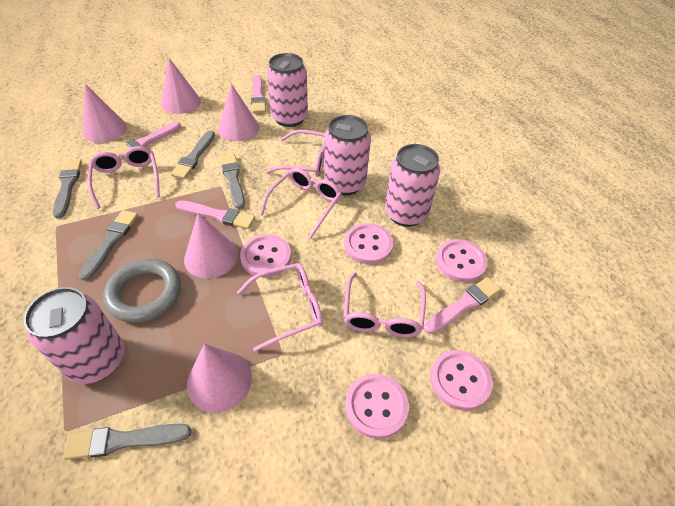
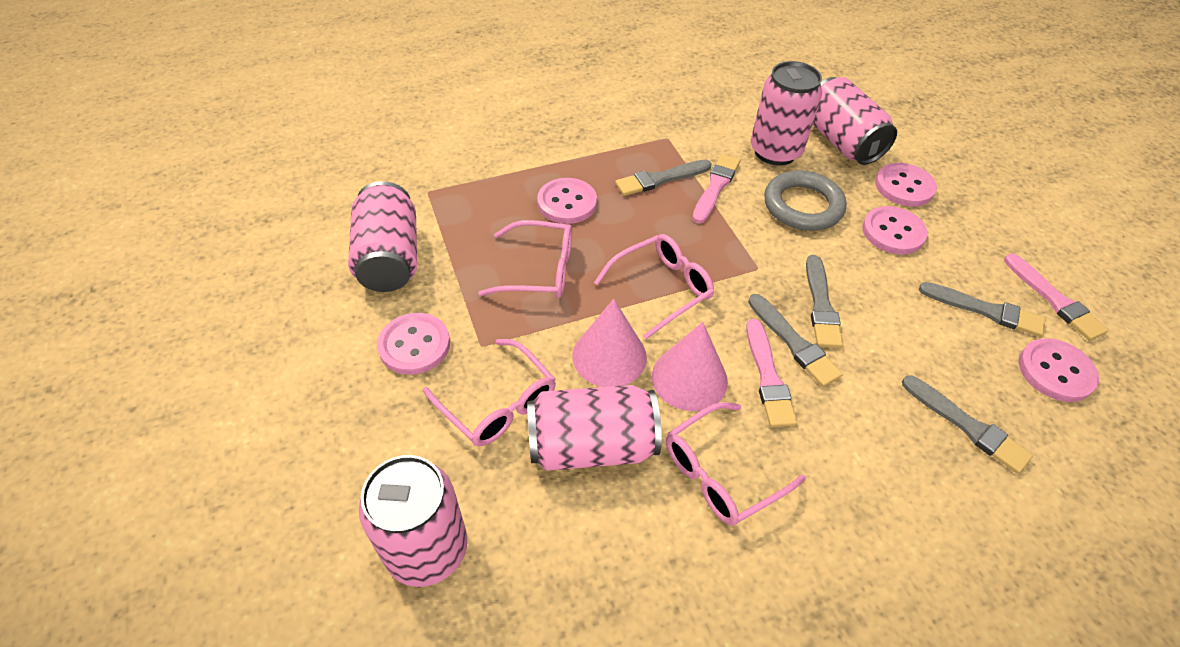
pink brush: [113,122,181,160] [175,200,255,229] [251,75,266,113] [424,277,501,334] = 4 -> [692,154,740,223] [746,319,797,427] [1004,254,1108,341] = 3
pink can: [24,287,124,384] [267,53,308,127] [324,115,371,195] [385,144,440,227] = 4 -> [348,181,417,292] [359,455,467,587] [527,385,662,471] [751,61,822,166] [813,77,897,165] = 5
pink cone: [83,84,127,143] [161,58,201,114] [184,213,238,278] [187,344,252,413] [218,84,259,141] = 5 -> [572,299,647,387] [652,322,728,411] = 2
pink glasses: [87,146,160,209] [237,263,323,352] [259,168,342,238] [266,130,325,177] [343,272,426,338] = 5 -> [423,339,556,447] [478,220,572,298] [594,234,714,339] [666,402,806,526] = 4

